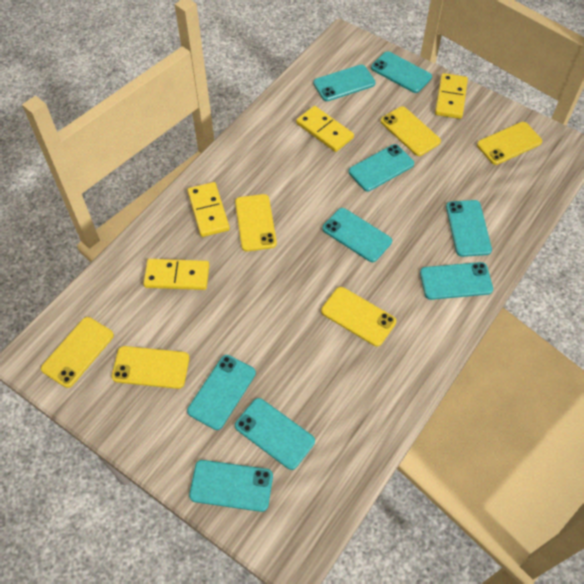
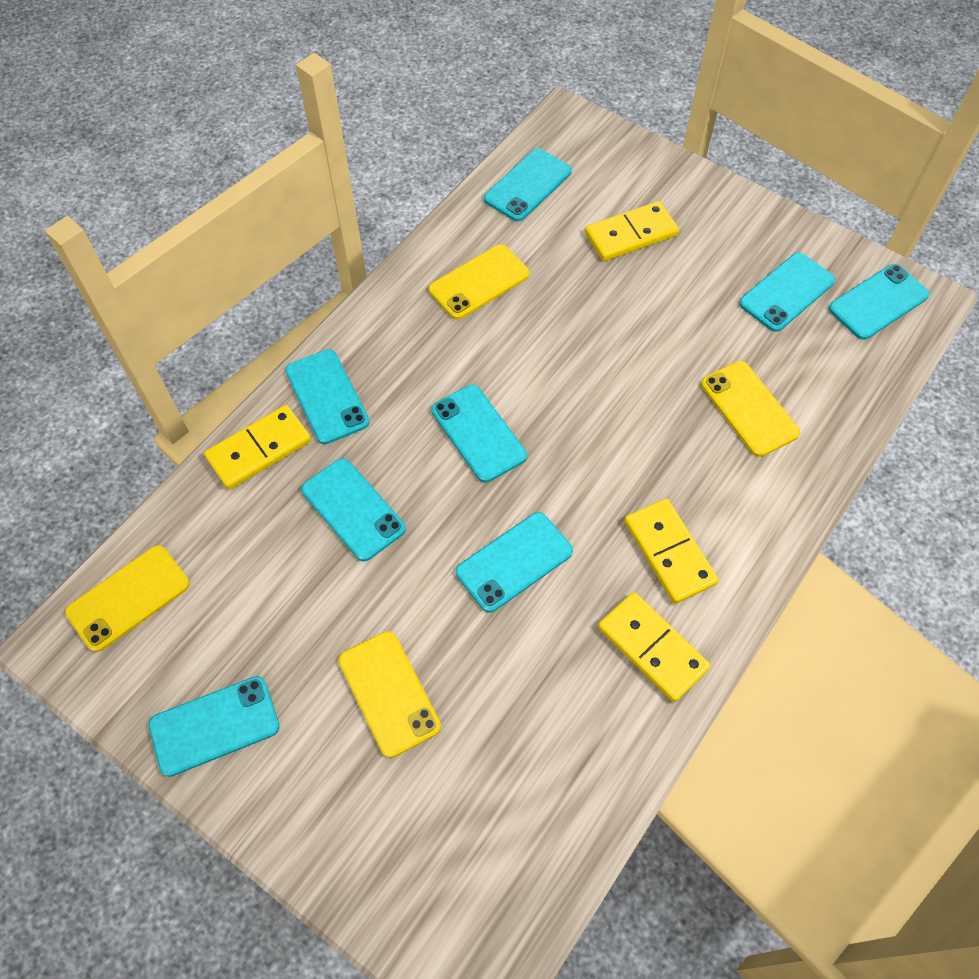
turquoise phone: [187,355,256,430] [189,460,273,512] [235,398,315,470] [313,65,376,101] [322,208,392,262] [349,144,414,191] [371,51,432,93] [420,262,493,300] [446,200,492,257] = 9 -> [148,676,280,777] [285,349,369,444] [301,458,406,561] [431,385,527,483] [456,512,573,613] [484,148,572,222] [739,252,835,332] [828,264,929,340] = 8
yellow phone: [41,317,114,388] [112,346,189,389] [235,194,277,251] [321,287,396,347] [381,106,441,156] [477,122,542,165] = 6 -> [65,545,190,652] [338,631,441,758] [429,244,530,320] [701,361,800,457] = 4

